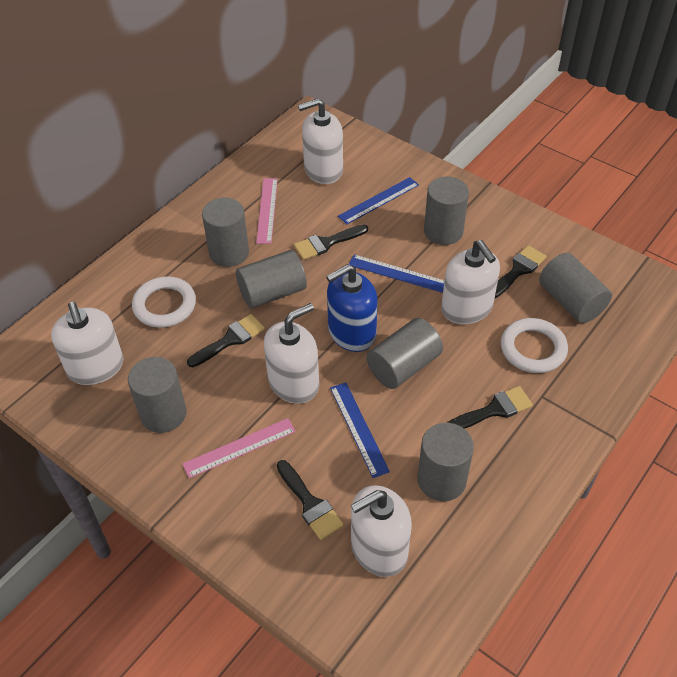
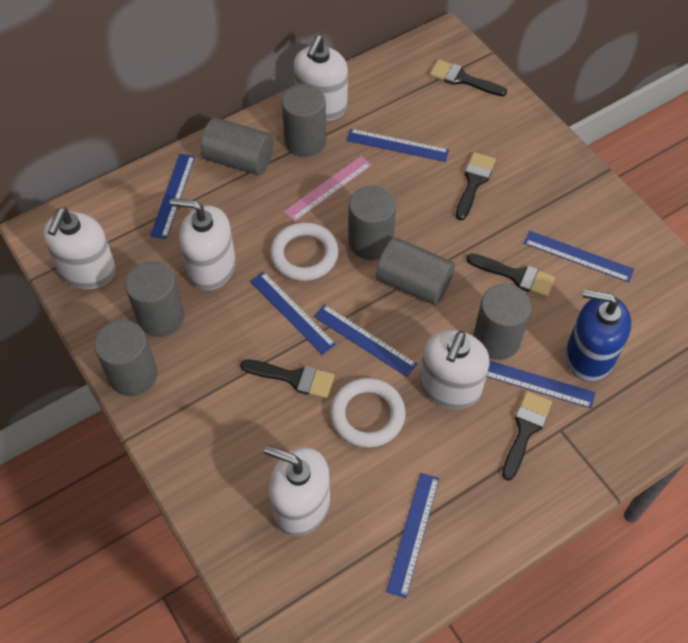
blue ruler: [330,382,390,478] [338,177,419,224] [349,254,444,293] = 3 -> [150,154,195,239] [250,272,336,355] [314,304,417,377] [346,129,449,162] [386,473,439,598] [486,360,595,408] [524,231,634,282] = 7
pink ruler: [183,418,296,478] [256,178,278,244] = 2 -> [284,156,372,222] = 1

